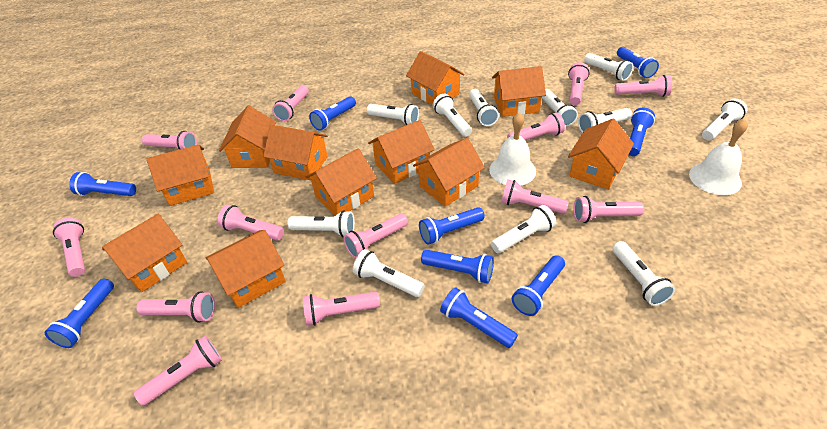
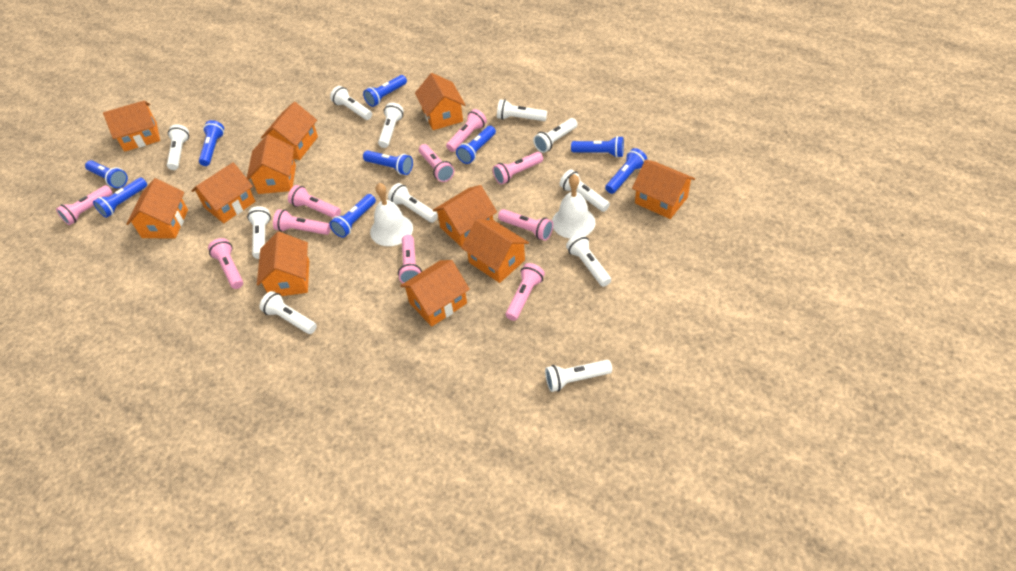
pink flashlight: [53,218,85,277] [134,336,222,406] [136,291,215,323] [142,131,197,149] [217,204,284,240] [272,85,309,121] [303,292,380,325] [343,213,408,258] [501,180,569,214] [507,112,565,141] [568,62,590,105] [573,196,644,223] [614,75,672,97] = 13 -> [56,185,112,225] [208,238,243,289] [273,209,331,235] [288,185,341,218] [398,235,422,283] [419,144,455,182] [446,109,487,152] [493,152,543,185] [498,209,553,241] [506,263,545,321] = 10

